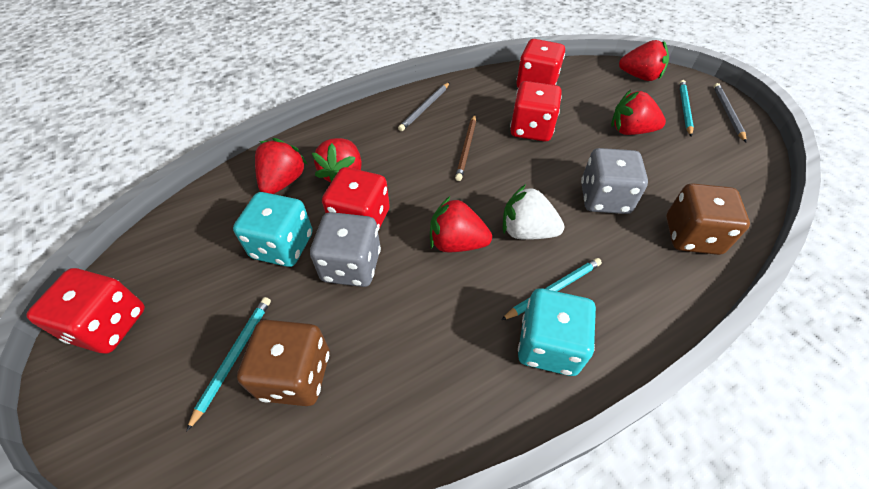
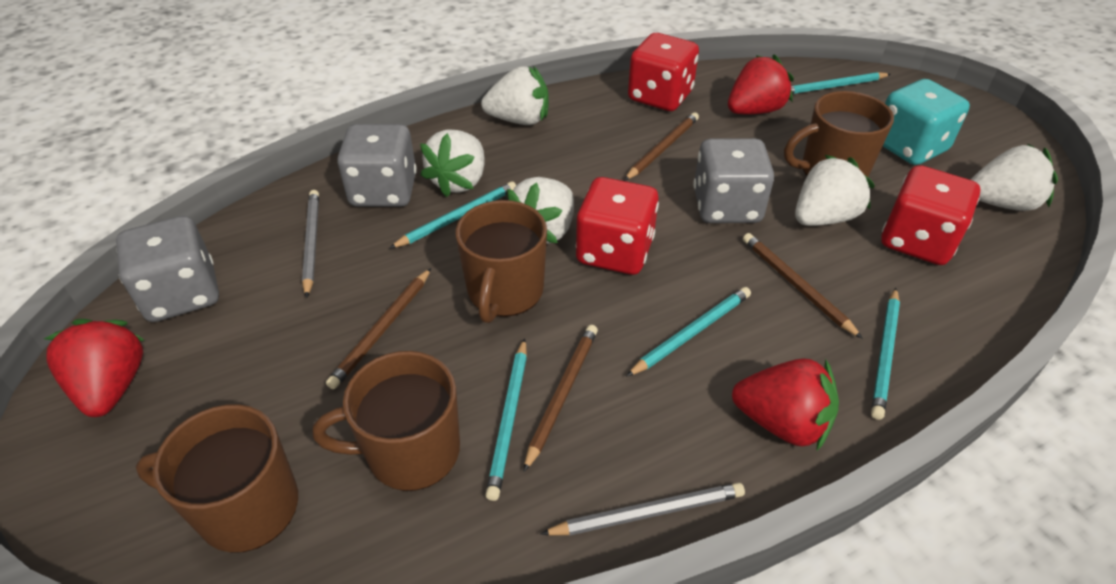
brown dice: [237,320,330,406] [666,183,750,255] = 2 -> none = 0
brown mug: none = 0 -> [136,404,298,553] [313,351,460,491] [455,200,547,323] [784,91,894,177] = 4
brown pencil: [455,115,476,181] = 1 -> [326,268,431,389] [524,325,598,472] [624,112,699,181] [743,233,863,339] = 4
grey dice: [310,212,381,287] [581,148,648,214] = 2 -> [116,216,219,322] [337,124,417,207] [693,138,774,223] = 3
red dice: [26,268,145,354] [322,167,390,231] [510,81,562,142] [517,39,565,87] = 4 -> [576,177,659,275] [628,33,699,111] [881,165,981,265] = 3
red strawberry: [255,138,307,194] [312,138,362,183] [430,196,492,252] [611,90,666,135] [619,40,669,81] = 5 -> [44,319,145,417] [728,54,794,115] [732,358,839,451] = 3
turquoise dice: [233,192,313,267] [518,288,596,376] = 2 -> [883,79,970,165] = 1
turquoise pencil: [186,297,271,432] [501,258,602,320] [679,80,694,137] = 3 -> [389,181,516,249] [486,338,527,501] [626,287,751,377] [791,72,891,94] [871,288,900,420] = 5
white strawberry: [503,184,565,240] = 1 -> [420,129,485,197] [481,66,549,125] [507,177,574,244] [795,155,875,226] [971,143,1058,211] = 5

